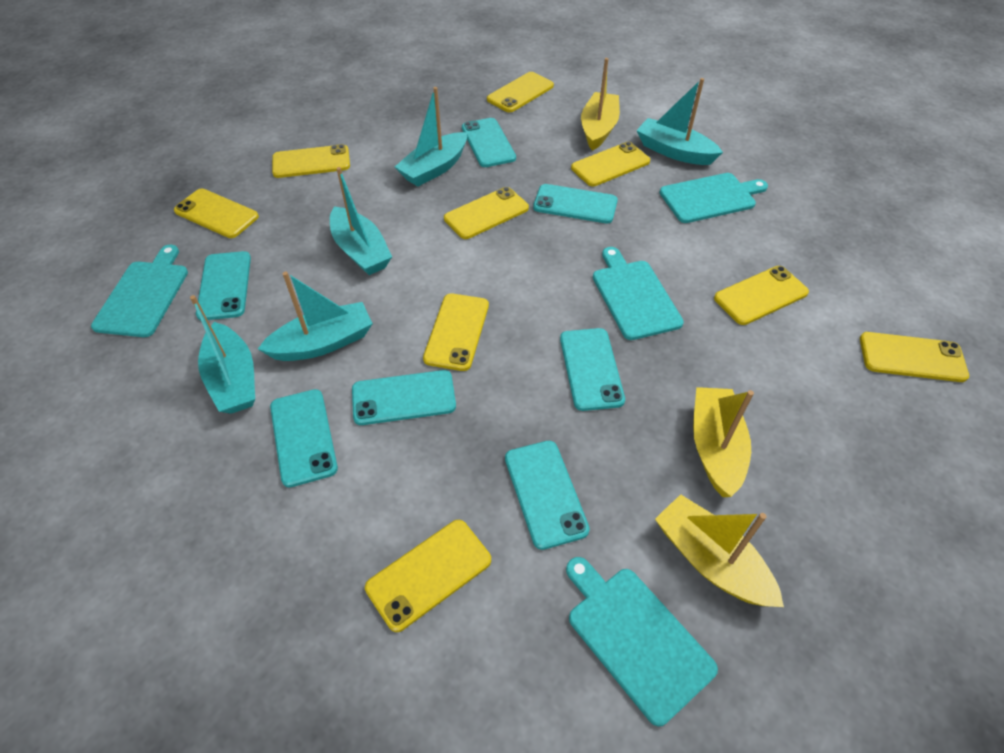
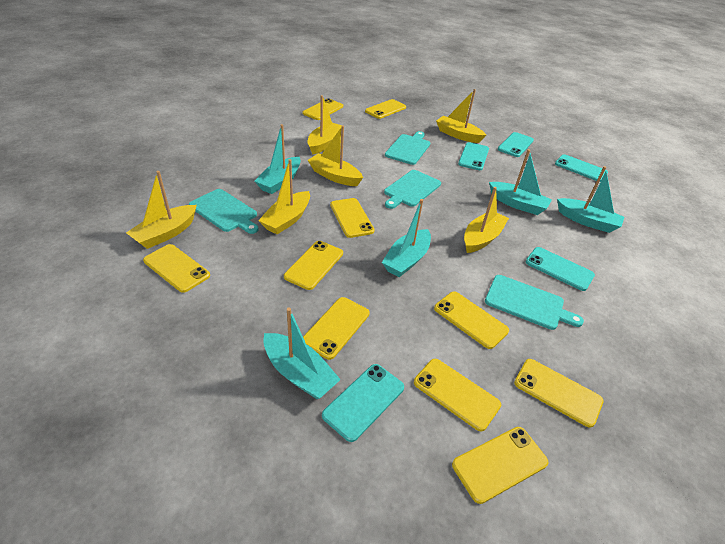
turquoise phone: [196,251,251,320] [270,389,338,487] [352,370,456,425] [462,118,516,167] [505,441,590,550] [533,184,618,224] [560,328,625,411] = 7 -> [322,364,404,442] [458,142,489,170] [498,132,534,157] [526,247,595,291] [555,154,608,182] = 5
yellow boat: [581,58,620,151] [655,494,784,607] [693,387,754,497] = 3 -> [126,171,197,249] [258,159,310,234] [308,95,342,155] [308,125,363,186] [436,89,486,143] [464,187,509,253] = 6
yellow phone: [174,189,259,238] [272,144,350,178] [365,520,491,632] [423,293,489,371] [444,187,529,239] [487,72,554,112] [571,142,650,186] [714,266,809,325] [860,332,969,382] = 9 -> [143,244,210,293] [284,241,343,290] [303,98,343,120] [303,297,370,360] [330,198,375,238] [365,99,406,119] [414,359,501,431] [434,291,509,349] [452,427,549,504] [514,359,604,428] = 10

